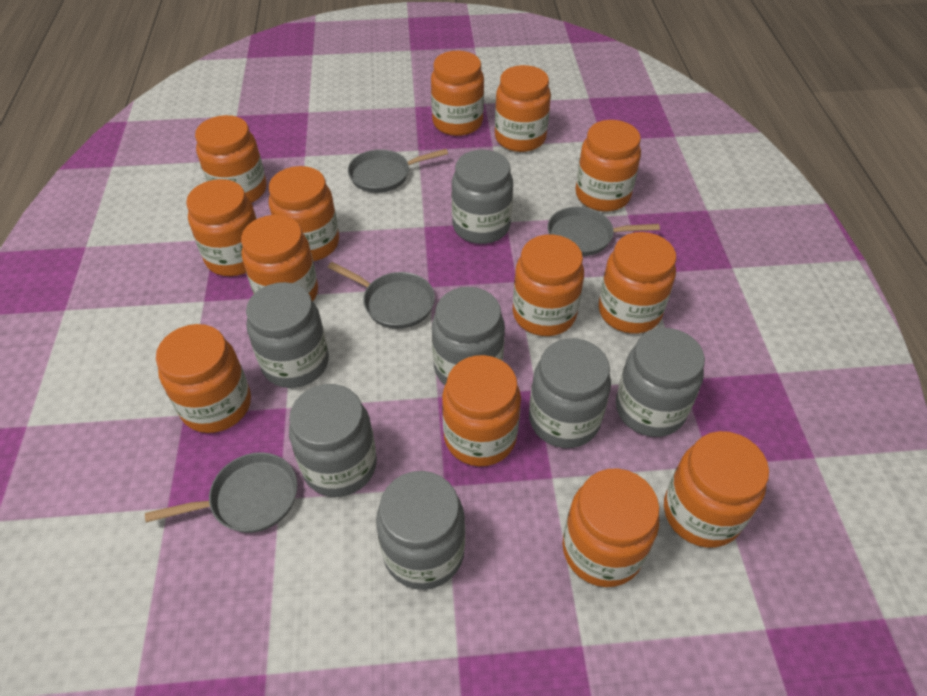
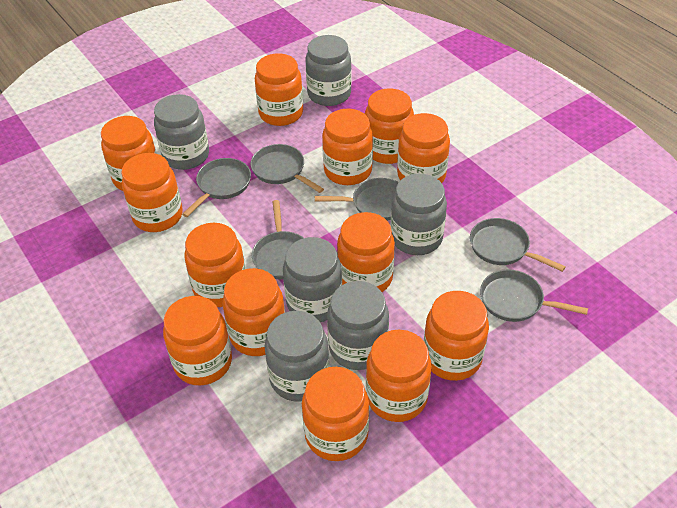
grey jar: [246,282,329,388] [289,384,377,497] [376,471,465,590] [432,287,505,385] [452,150,513,244] [529,338,611,448] [616,328,705,437] = 7 -> [154,94,209,170] [264,311,330,402] [283,237,342,322] [305,35,352,106] [327,281,389,370] [390,174,447,255] = 6
grey pan: [145,452,297,533] [328,262,435,329] [348,149,448,193] [547,207,660,256] = 4 -> [182,158,251,217] [251,144,324,193] [252,200,303,279] [315,178,399,221] [470,218,566,272] [480,269,588,322] = 6

